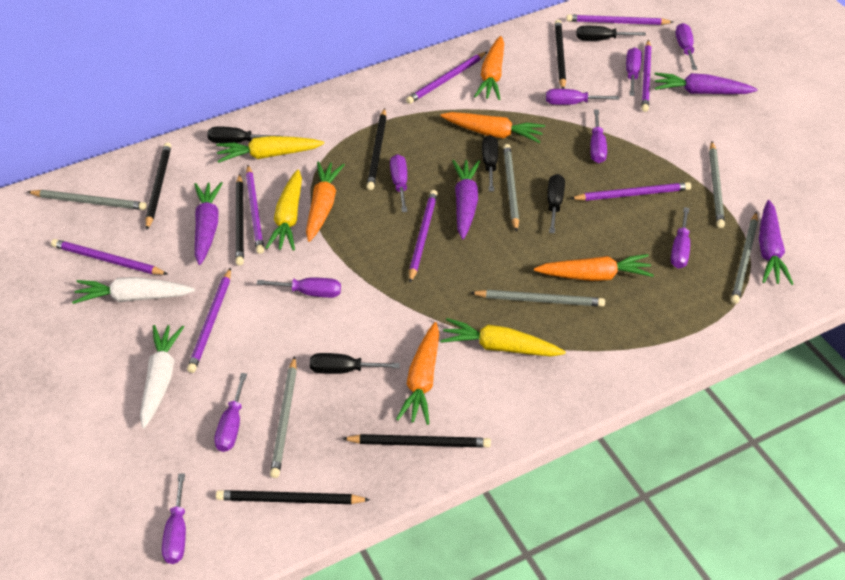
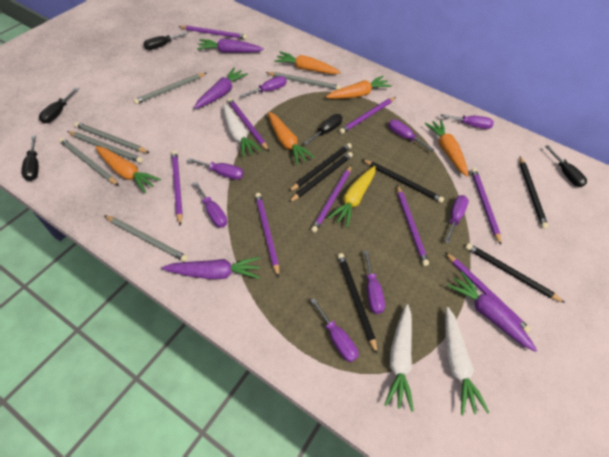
purple pencil: [51,239,168,275] [187,268,231,373] [246,165,264,254] [406,52,487,104] [409,190,438,283] [566,15,673,25] [570,182,691,201] [642,40,651,112] = 8 -> [172,151,183,225] [178,25,247,39] [227,98,269,151] [255,193,279,277] [311,165,352,233] [339,97,396,134] [397,185,429,266] [445,252,531,333] [471,168,501,245] = 9
purple screwdriver: [162,474,186,564] [214,373,247,452] [256,278,341,298] [390,154,407,212] [546,89,619,105] [590,110,607,163] [626,48,642,96] [671,207,690,269] [676,23,697,70] = 9 -> [187,158,244,180] [193,182,227,228] [241,76,286,97] [310,298,359,362] [364,250,385,314] [388,119,435,152] [441,114,494,129] [445,195,469,243] = 8
white carrot: [72,277,195,304] [140,325,184,428] = 2 -> [223,104,262,158] [384,304,414,412] [445,307,489,415] = 3
yellow carrot: [216,136,324,163] [265,169,302,251] [440,318,566,356] = 3 -> [328,166,376,228] = 1

